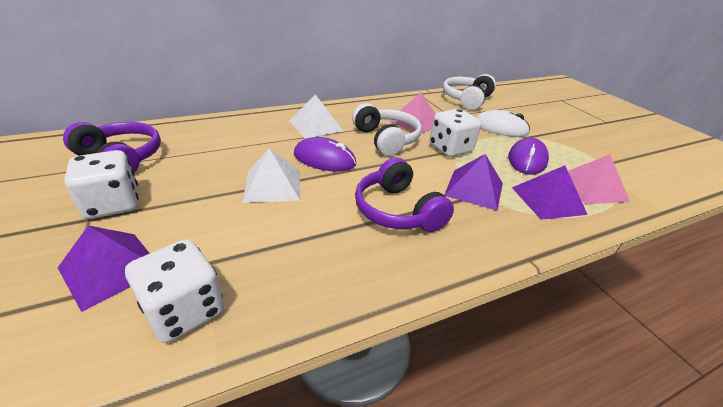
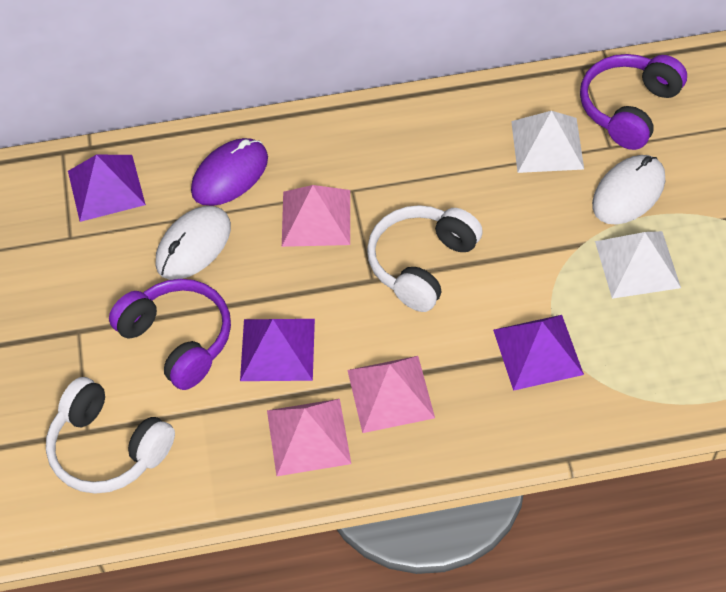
pink pyramid: [389,92,436,134] [568,154,630,204] = 2 -> [267,399,351,476] [282,185,350,247] [347,356,435,433] = 3
purple mouse: [294,137,356,172] [508,137,549,175] = 2 -> [191,138,268,206] = 1
white dice: [64,150,139,219] [125,239,224,343] [429,109,481,157] = 3 -> none = 0
white mouse: [476,110,530,137] = 1 -> [155,206,231,280] [592,155,665,225] = 2

